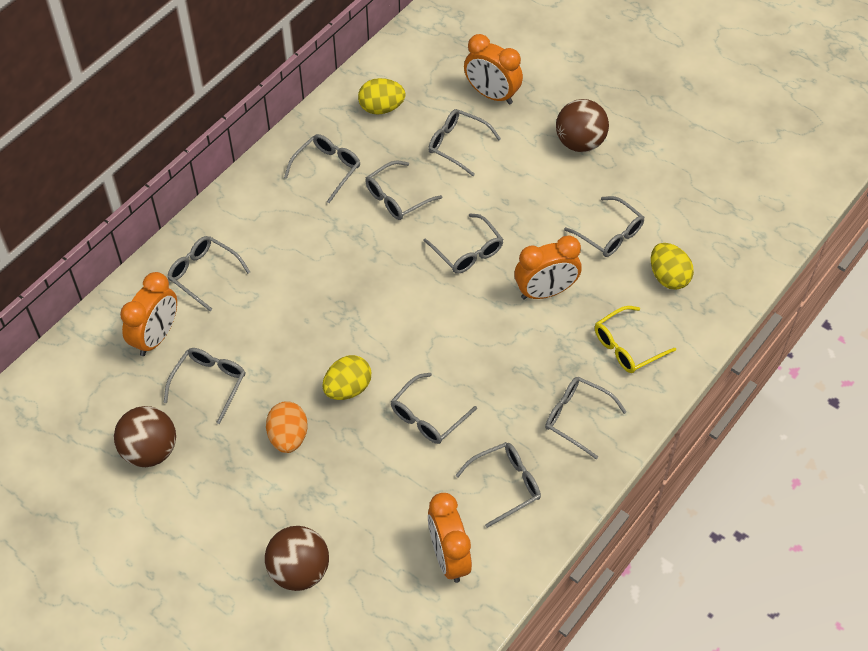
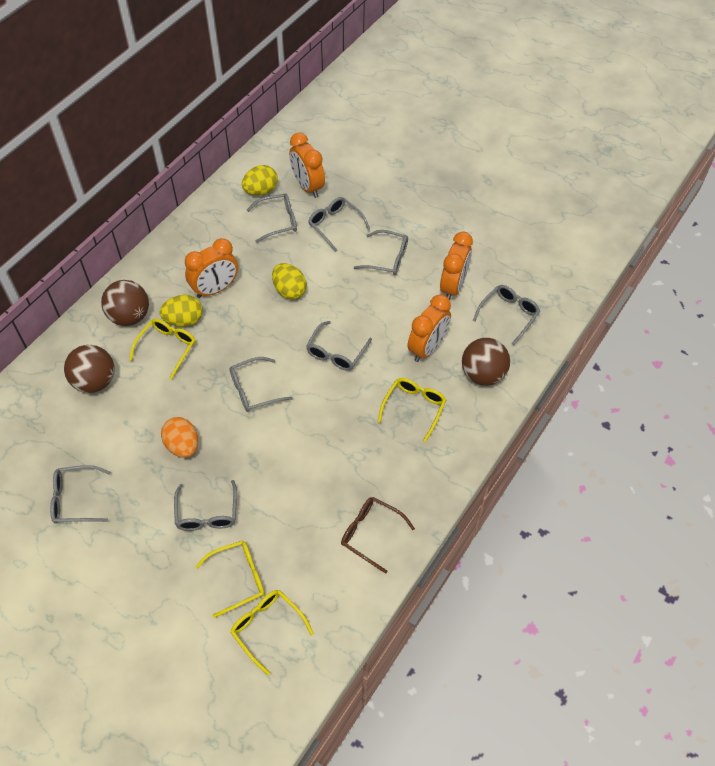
brown glasses: none = 0 -> [341,497,415,573] = 1
grey glasses: [163,348,246,424] [167,236,250,311] [284,134,360,203] [365,160,442,220] [391,373,477,444] [424,213,504,274] [428,109,501,176] [455,442,541,528] [545,377,627,459] [564,196,644,257] = 10 -> [50,465,111,523] [174,480,237,531] [230,357,293,412] [247,193,297,243] [306,321,372,371] [308,197,370,252] [354,230,408,275] [473,285,540,345] = 8
yellow glasses: [595,306,676,373] = 1 -> [129,319,196,379] [195,540,265,618] [230,590,314,675] [378,378,446,442] = 4

